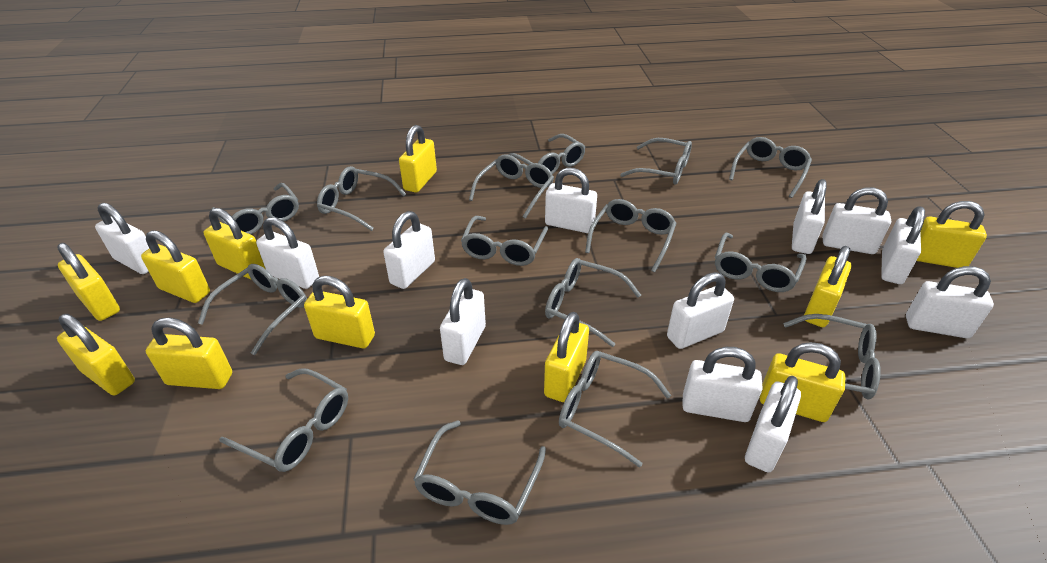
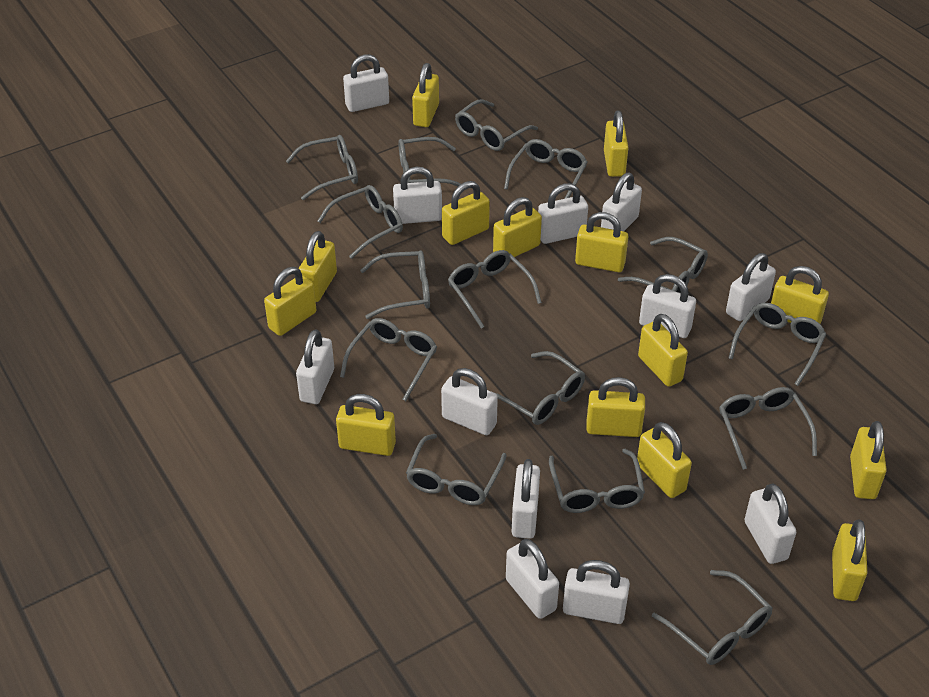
yellow padlock: [57,243,120,321] [57,314,135,395] [141,230,210,303] [146,318,232,389] [204,208,265,279] [304,276,375,348] [399,125,437,193] [544,312,589,402] [760,342,846,422] [804,246,851,327] [917,201,987,268] = 11 -> [264,267,316,336] [299,231,337,302] [336,394,396,456] [412,63,439,127] [442,181,490,245] [493,197,542,257] [575,212,628,272] [586,377,645,437] [604,111,629,177] [637,422,692,498] [638,314,688,387] [771,266,829,324] [832,519,867,601] [850,421,887,499] = 14

